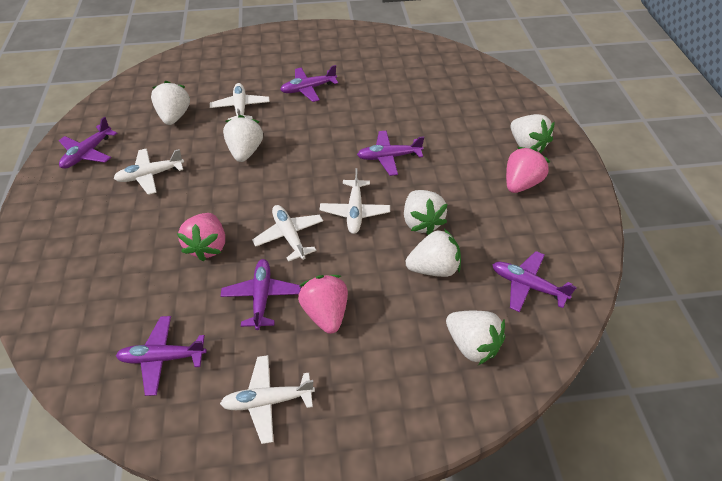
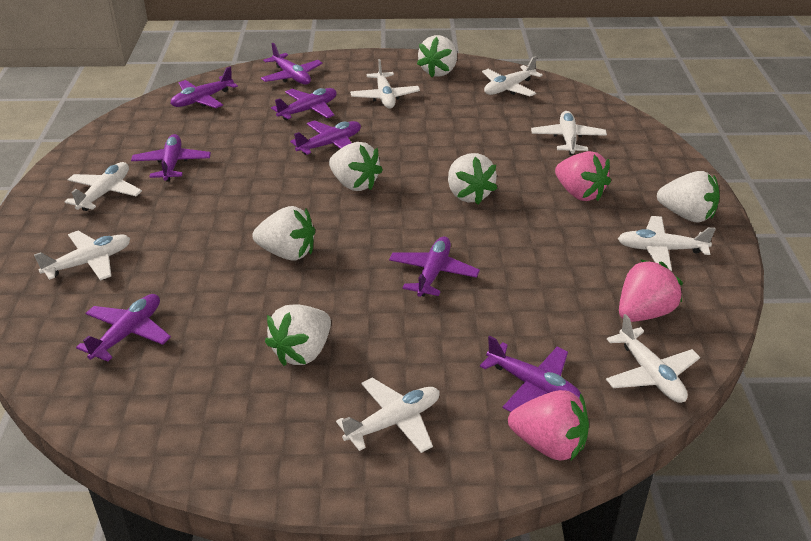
purple plane: [59,117,117,169] [116,316,207,396] [221,259,301,330] [280,65,338,102] [357,131,424,176] [492,251,577,312] = 6 -> [76,294,171,362] [131,134,211,182] [170,67,238,108] [261,43,323,85] [271,88,337,120] [290,120,361,155] [389,236,480,297] [480,336,581,412] = 8
white plane: [113,148,184,195] [210,83,270,120] [220,355,315,444] [252,205,323,262] [320,168,390,234] = 5 -> [34,231,130,281] [65,162,142,211] [336,378,440,453] [350,59,420,108] [482,56,543,96] [531,111,607,155] [606,314,700,403] [618,216,715,271] = 8

